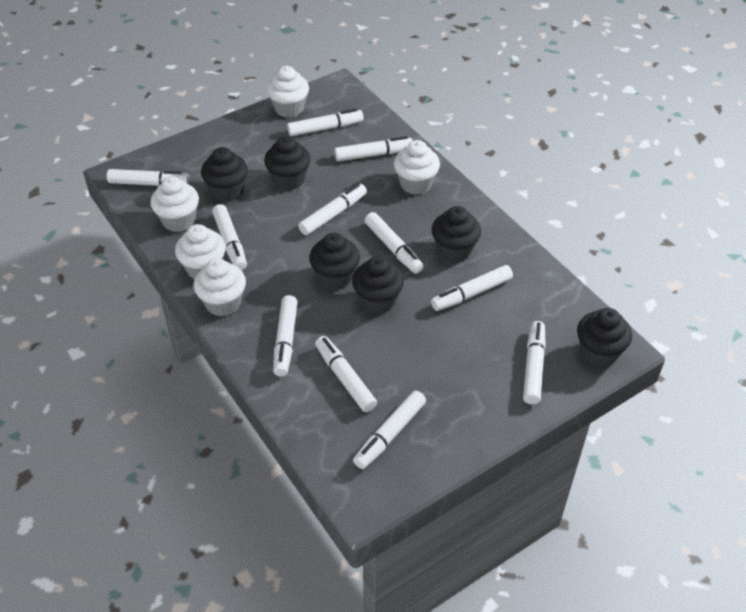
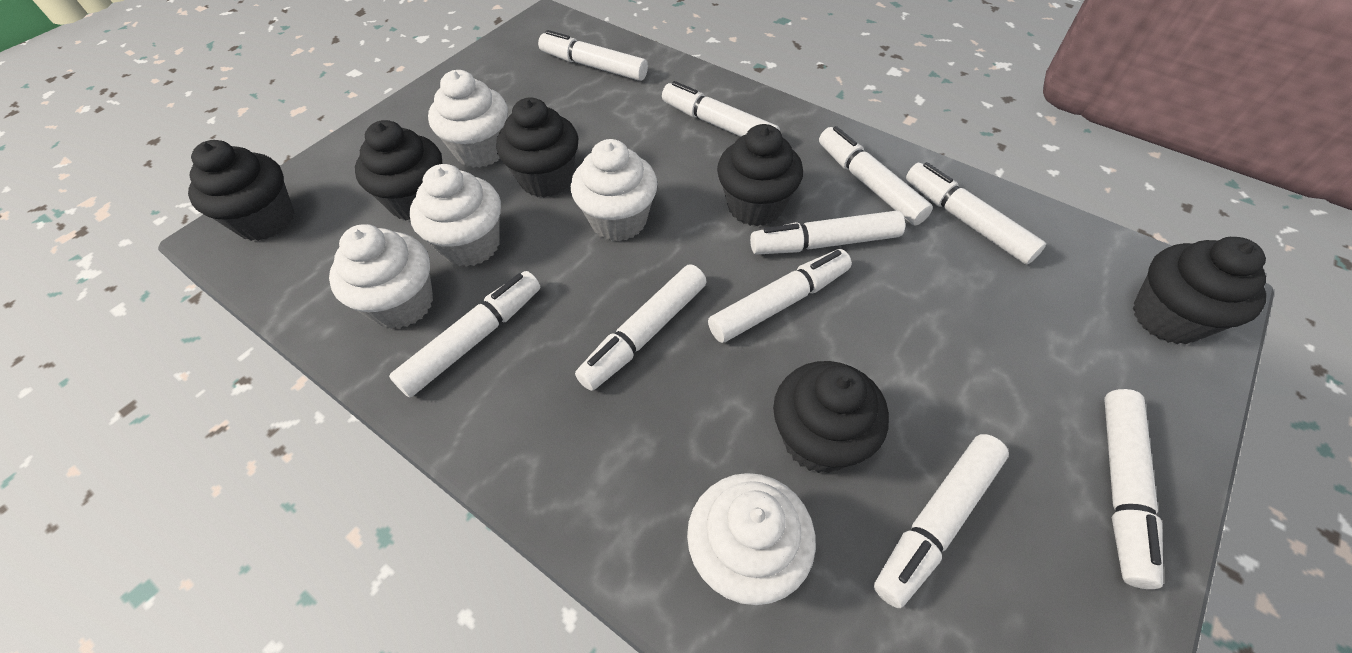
white marker: [107,169,190,186] [212,204,247,270] [273,295,298,377] [287,109,364,136] [298,184,367,235] [315,336,377,412] [334,136,413,161] [353,390,426,469] [365,212,424,274] [431,265,513,311] [523,321,546,405] = 11 -> [389,271,541,398] [538,30,648,81] [575,264,707,391] [662,81,780,137] [708,249,852,343] [750,211,905,255] [819,126,933,226] [874,434,1009,608] [906,162,1046,264] [1104,389,1163,589] = 10

